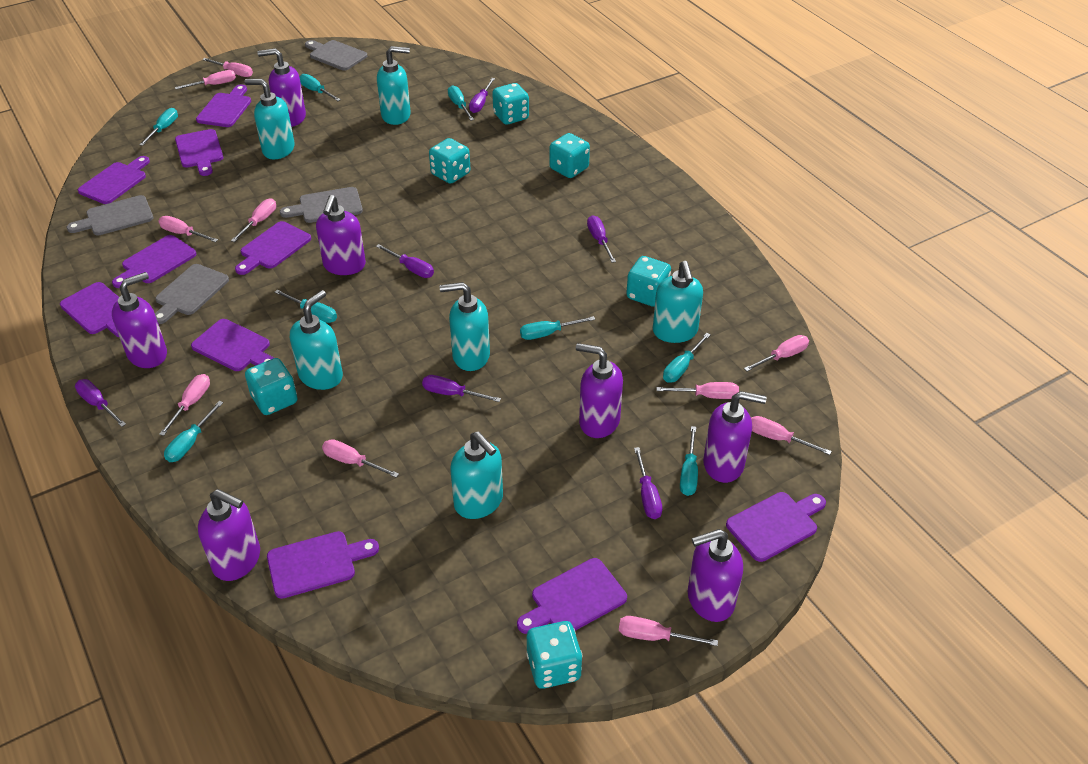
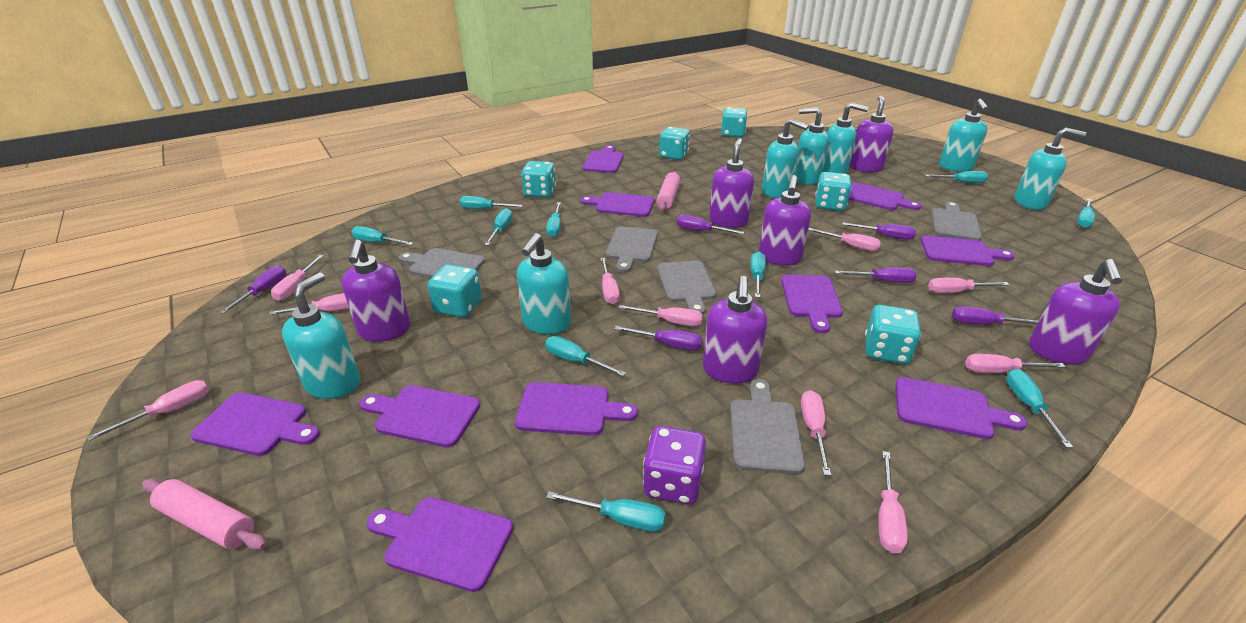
grey cutting board: [67,195,153,235] [155,264,229,324] [280,187,363,223] [305,40,367,71] = 4 -> [398,248,485,278] [606,226,658,273] [657,261,716,315] [730,379,805,474] [931,201,982,241] = 5
pink rolling pin: none = 0 -> [142,479,267,550] [656,171,680,211] = 2
purple dice: none = 0 -> [643,426,706,505] = 1
purple soap dispenser: [112,272,167,368] [198,489,260,581] [257,48,306,127] [316,195,366,275] [576,343,623,438] [688,529,743,622] [703,391,767,483] = 7 -> [341,240,410,342] [703,276,768,384] [709,138,754,228] [759,175,811,265] [850,95,893,172] [1029,259,1122,365] = 6
turquoise screwdriver: [139,108,178,146] [164,401,223,462] [274,290,337,323] [300,74,341,101] [448,85,474,121] [520,316,595,340] [663,333,710,382] [680,426,698,496] = 8 -> [351,226,413,245] [459,196,523,209] [485,208,513,245] [545,336,626,376] [546,202,561,237] [546,491,666,532] [751,252,766,298] [925,171,988,183] [1006,369,1073,448] [1077,199,1095,228] = 10
turquoise soap dispenser: [244,79,295,159] [290,290,343,390] [377,46,411,125] [439,282,490,371] [450,431,503,519] [653,261,703,343] = 6 -> [282,272,360,399] [517,233,571,334] [762,119,809,198] [795,107,829,185] [823,103,868,174] [939,99,989,172] [1014,128,1086,210] = 7

